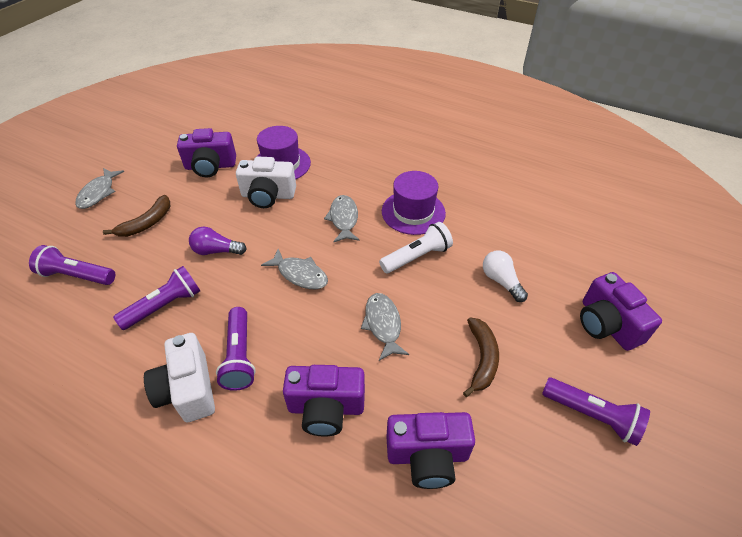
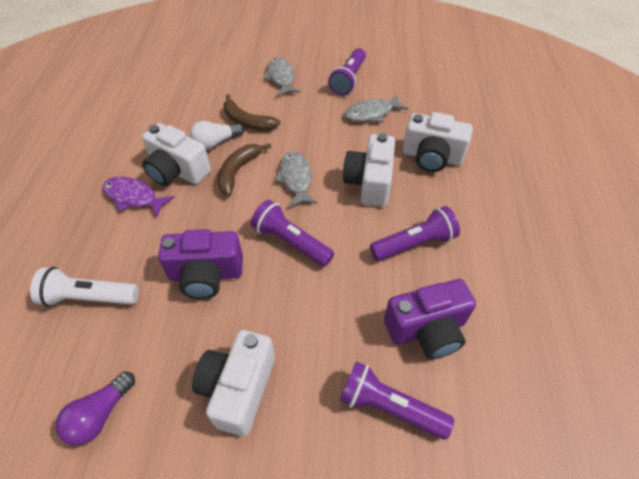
grey fish: [75,168,124,209] [261,249,328,290] [324,195,359,243] [361,293,409,361] = 4 -> [264,57,300,96] [274,151,318,208] [344,95,409,122] = 3
purple camera: [177,128,236,177] [283,365,365,437] [386,412,475,489] [580,272,662,351] = 4 -> [158,229,243,299] [384,279,476,359] = 2
purple fish: none = 0 -> [103,177,175,217] = 1
purple hat: [257,126,311,180] [382,171,446,235] = 2 -> none = 0
white camera: [144,333,215,422] [236,156,296,208] = 2 -> [142,123,211,186] [192,330,275,436] [343,133,395,207] [403,112,473,172] = 4

